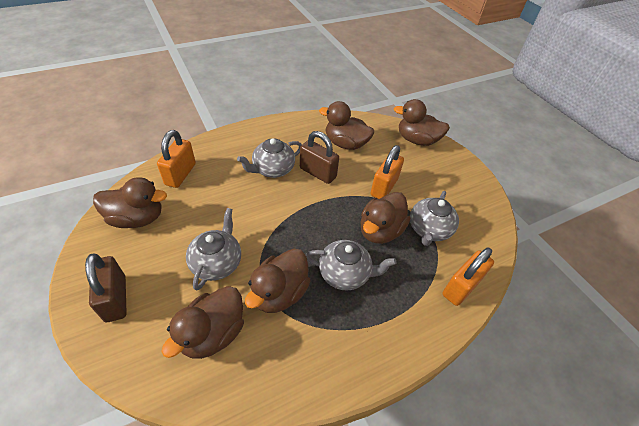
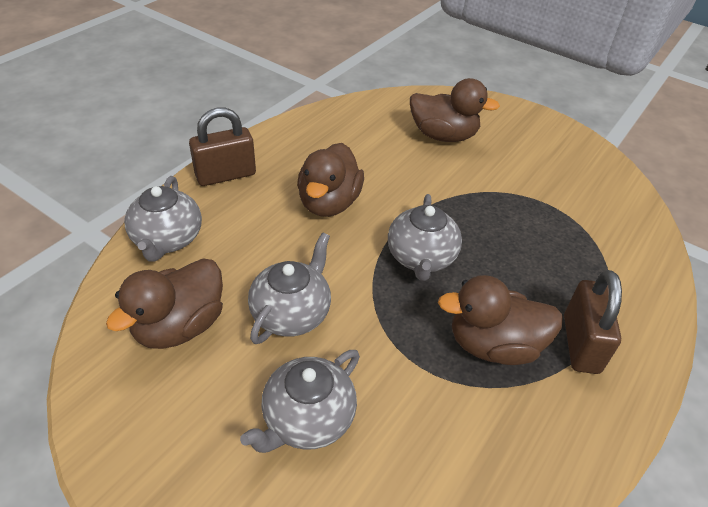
brown duck: [93,177,167,228] [161,286,244,359] [245,249,311,313] [319,101,374,150] [360,192,410,244] [394,99,450,146] = 6 -> [106,258,223,349] [297,143,364,217] [410,78,500,142] [438,275,563,365] = 4
orange padlock: [157,130,196,188] [371,145,404,199] [443,248,494,306] = 3 -> none = 0

